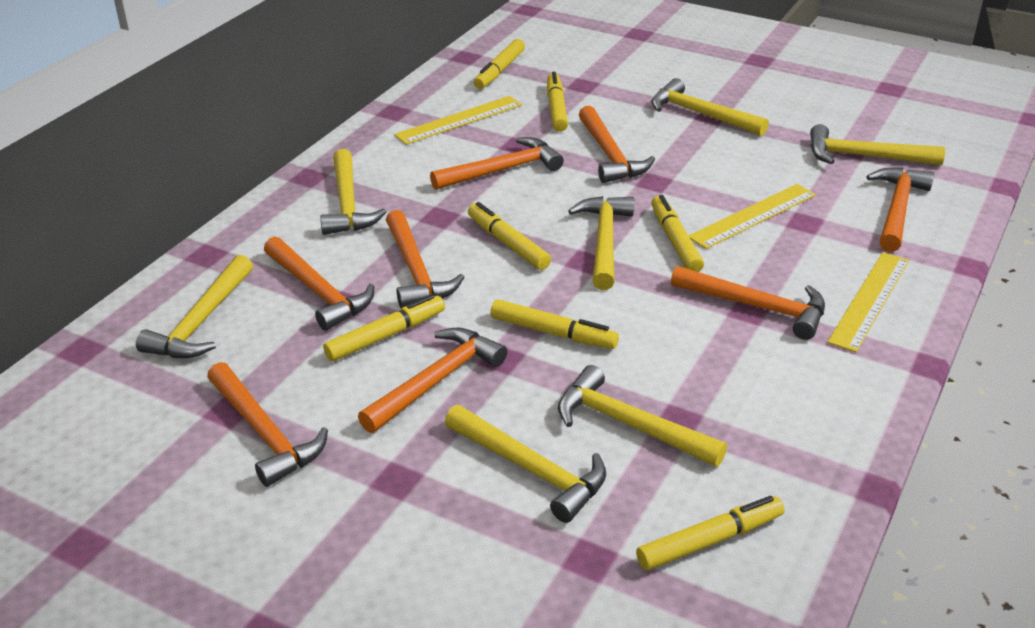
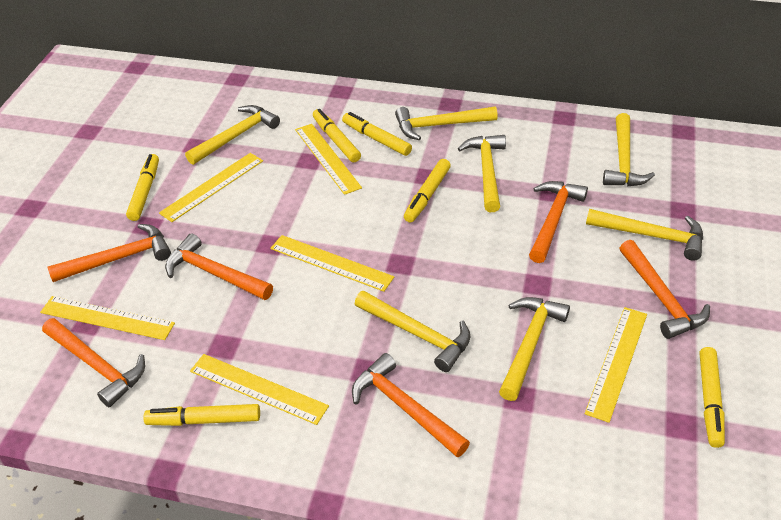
orange hammer: [207,362,328,487] [264,236,374,331] [358,328,507,433] [386,210,465,309] [430,137,564,190] [579,106,655,183] [671,266,825,340] [866,168,934,252] = 8 -> [42,318,145,407] [47,224,171,282] [165,233,273,300] [352,353,470,457] [529,181,588,263] [620,240,710,339] = 6
yellow marker: [323,294,445,361] [468,202,551,270] [474,39,525,89] [490,299,619,349] [547,72,568,132] [636,496,784,571] [651,195,704,272] = 7 -> [126,154,159,221] [143,404,260,426] [313,109,361,162] [342,112,412,156] [404,159,451,223] [700,347,725,448] = 6
yellow ruler: [394,96,522,145] [688,184,816,249] [827,252,909,352] = 3 -> [40,296,175,340] [159,153,263,222] [190,354,329,425] [270,235,394,292] [295,124,362,195] [585,307,647,423] = 6

